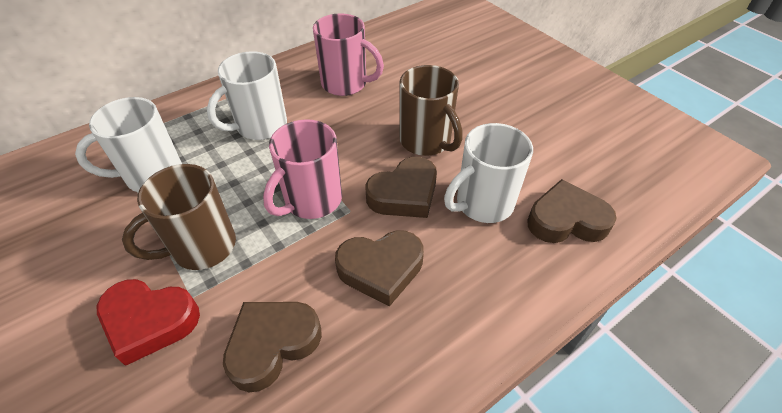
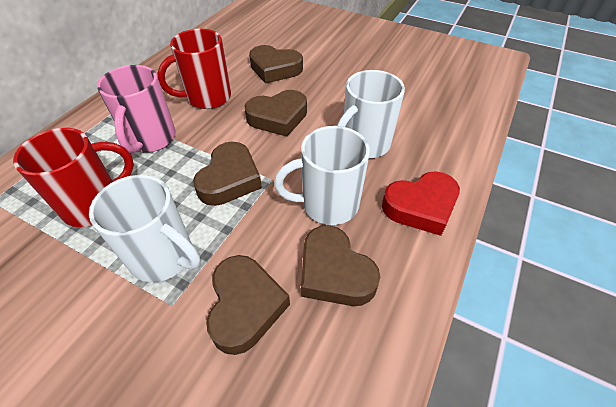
brown heart: [223,302,322,392] [335,231,424,307] [366,157,437,218] [528,179,617,243] = 4 -> [193,142,262,206] [206,255,290,355] [245,90,307,137] [249,45,303,84] [301,225,380,306] = 5
brown mug: [122,164,236,270] [400,65,463,156] = 2 -> none = 0
pink mug: [263,119,342,219] [313,13,384,96] = 2 -> [97,65,176,153] = 1
red mug: none = 0 -> [13,128,134,227] [157,29,231,109] = 2

